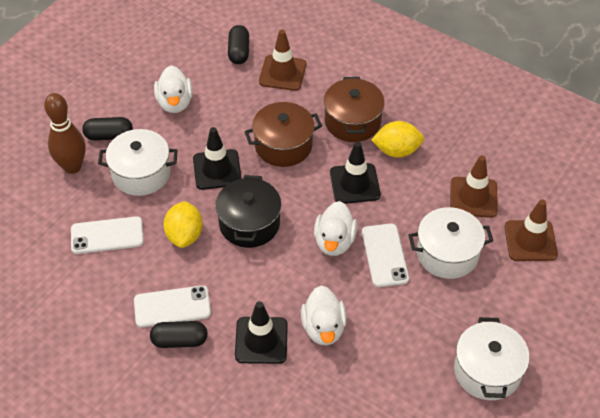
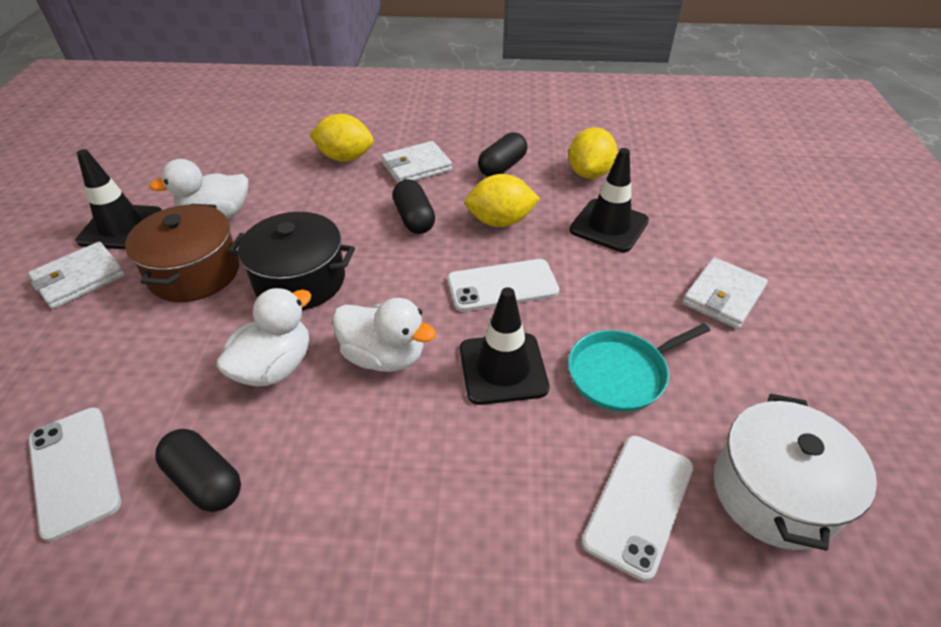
brown bowling pin: [44,93,86,174] = 1 -> none = 0
brown pot: [244,102,322,167] [323,77,385,142] = 2 -> [125,204,240,302] = 1
brown traffic cone: [259,30,306,91] [450,155,498,218] [504,199,558,261] = 3 -> none = 0
turquoise pan: none = 0 -> [568,323,710,412] = 1
white pot: [98,129,178,196] [409,207,493,279] [454,317,530,400] = 3 -> [714,394,877,551] = 1
white wallet: none = 0 -> [28,242,125,309] [381,141,452,183] [682,257,768,329] = 3
yellow lemon: [163,201,203,248] [371,121,424,158] = 2 -> [309,114,374,162] [465,174,540,227] [569,127,618,179] = 3

